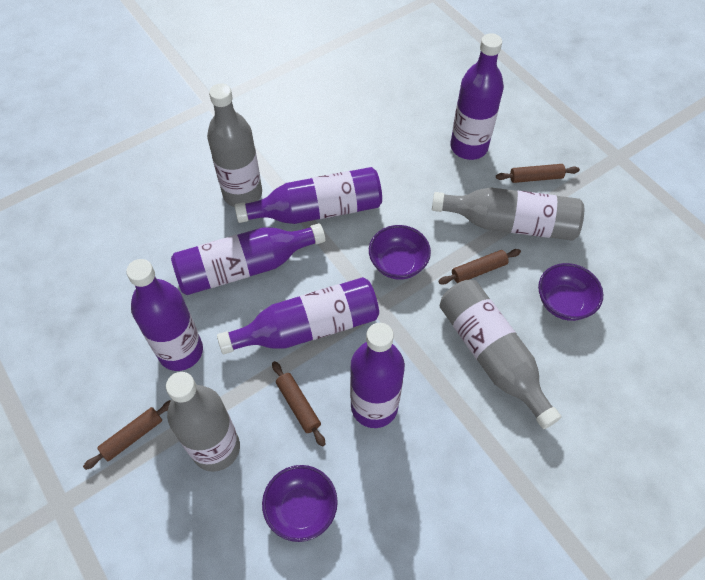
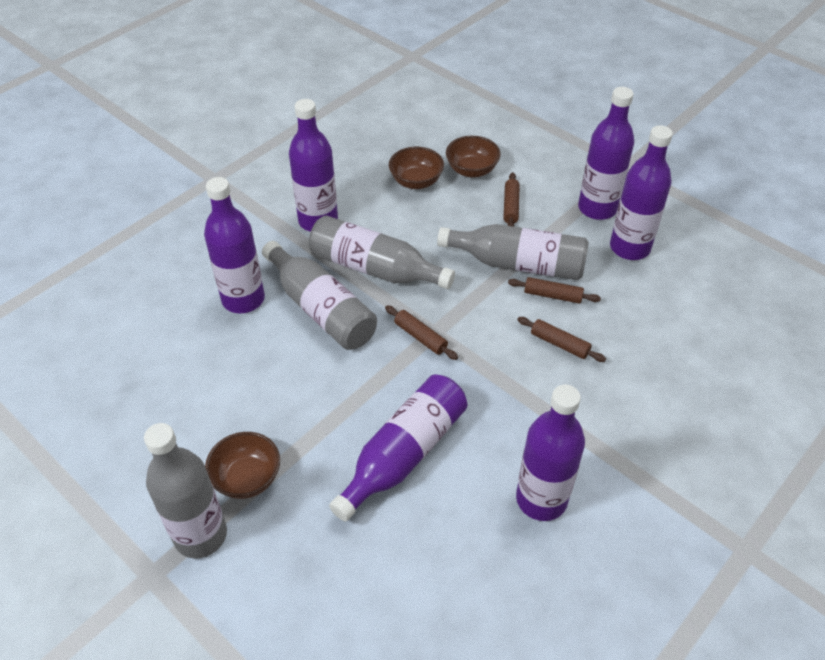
brown bowl: none = 0 -> [205,432,280,499] [389,147,444,189] [446,136,501,177] = 3
purple bowl: [262,465,338,542] [369,225,431,280] [538,263,603,321] = 3 -> none = 0

